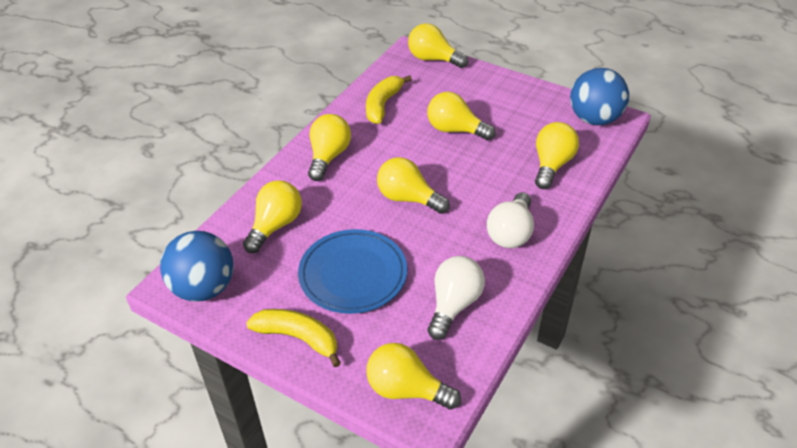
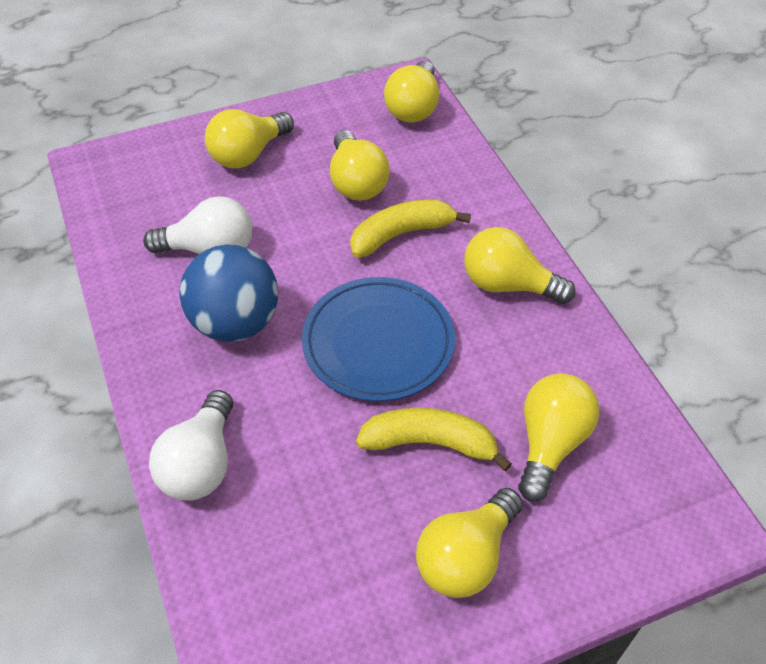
blue ball: [160,231,234,302] [570,68,629,125] = 2 -> [179,245,278,342] = 1
yellow light bulb: [243,180,302,253] [308,114,351,181] [366,343,461,410] [377,157,450,214] [408,23,468,68] [427,92,496,140] [535,122,579,189] = 7 -> [205,109,294,168] [330,130,390,201] [384,61,439,123] [416,488,523,598] [464,227,576,304] [518,373,599,502] = 6

